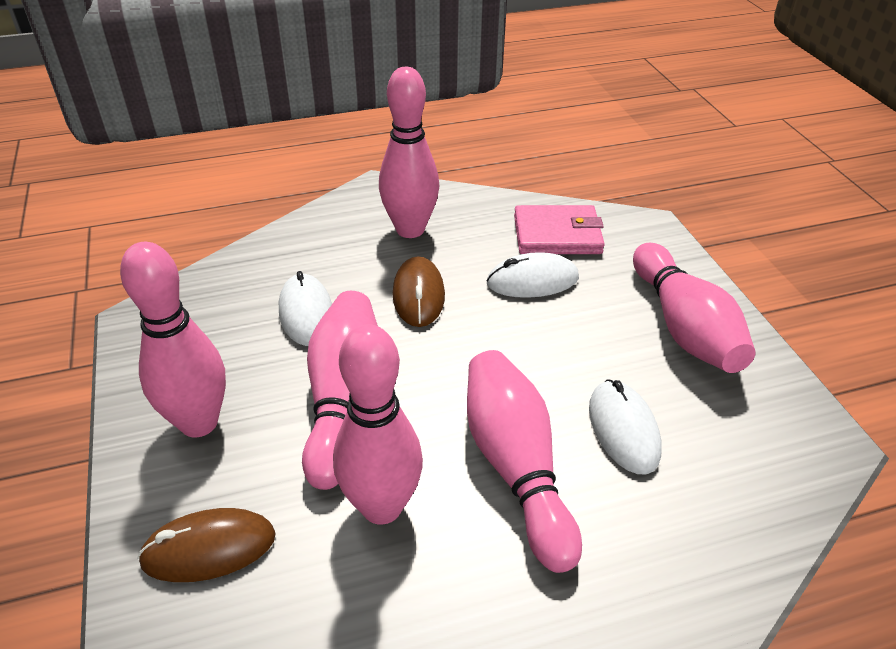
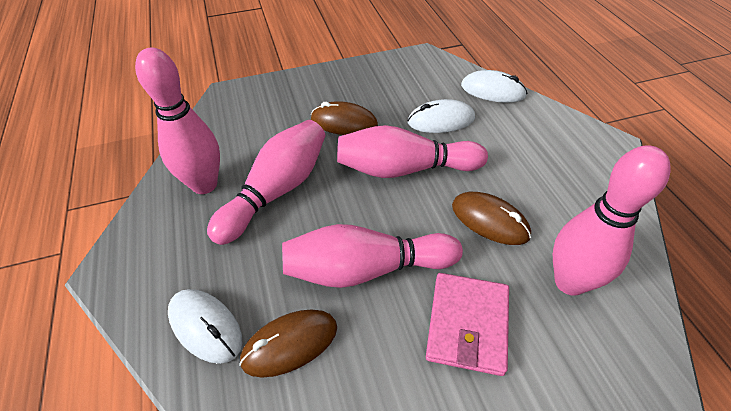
brown mouse: [137,508,276,582] [393,256,445,327] = 2 -> [239,310,337,378] [311,102,378,135] [452,192,531,245] = 3
pink bowling pin: [120,242,226,437] [302,291,378,490] [333,325,423,525] [379,67,439,238] [467,350,582,573] [633,243,755,373] = 6 -> [135,48,220,194] [207,120,325,245] [282,224,463,288] [337,125,488,178] [553,145,671,296] = 5

